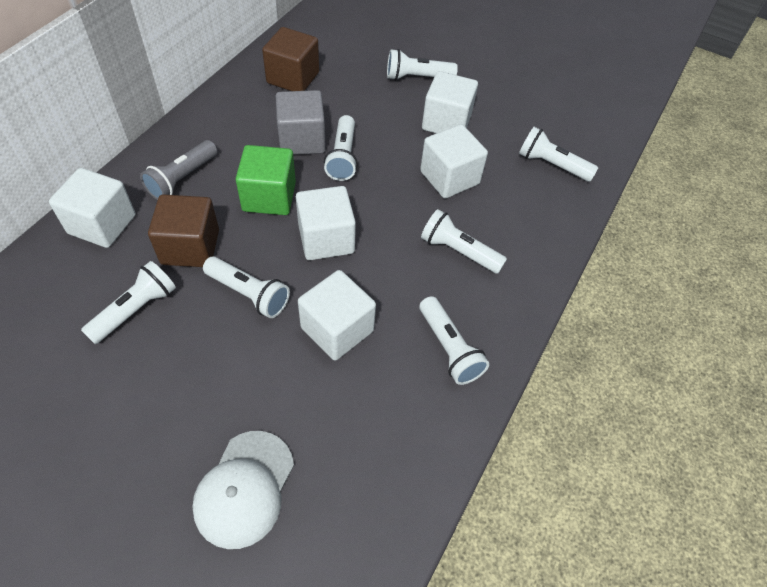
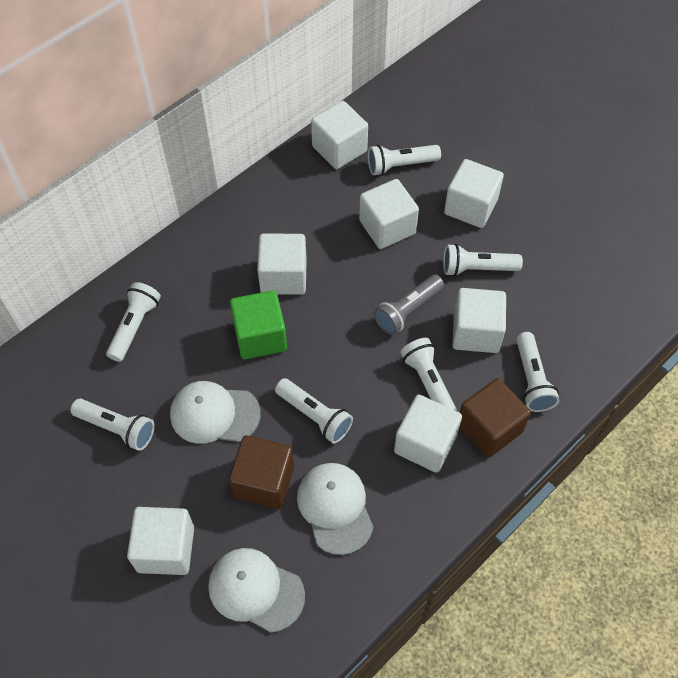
grey cube: [276,90,326,155] = 1 -> none = 0
white cap: [192,431,294,549] = 1 -> [170,381,261,444] [208,548,305,633] [297,463,373,555] = 3
white cube: [49,168,135,248] [296,186,356,260] [298,270,376,361] [420,124,488,198] [422,71,478,133] = 5 -> [127,507,194,575] [257,234,307,295] [311,101,368,169] [359,179,419,249] [394,395,462,473] [444,159,504,228] [452,288,506,353] = 7

